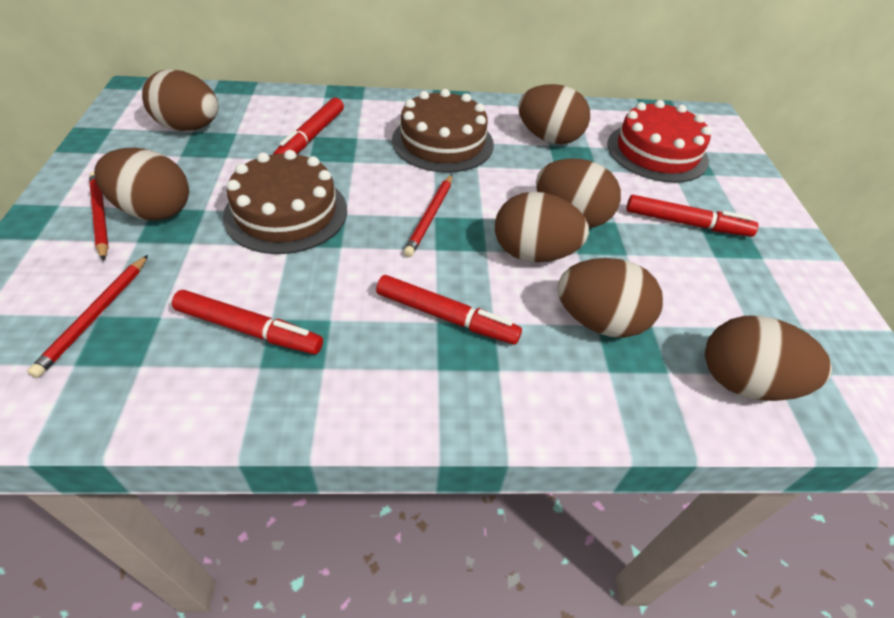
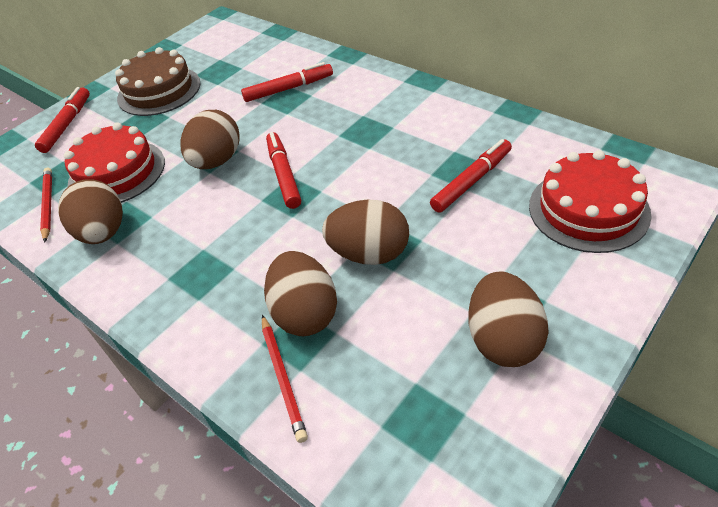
brown cake: [223,150,347,254] [392,89,494,173] = 2 -> [115,47,201,116] = 1
brown egg: [94,147,189,221] [142,69,219,131] [495,192,589,262] [518,84,590,144] [536,158,621,228] [557,258,663,338] [705,315,832,401] = 7 -> [58,179,123,244] [180,110,240,169] [264,251,337,336] [322,199,409,265] [468,271,549,367] = 5
red cake: [607,100,712,183] = 1 -> [64,122,165,203] [529,150,652,253] = 2
red pencil: [27,255,148,378] [89,172,109,261] [403,175,452,257] = 3 -> [40,168,52,242] [262,315,308,443] = 2

